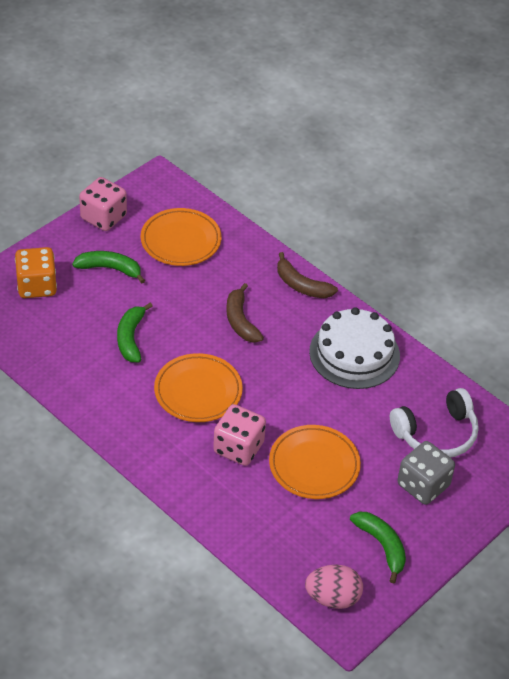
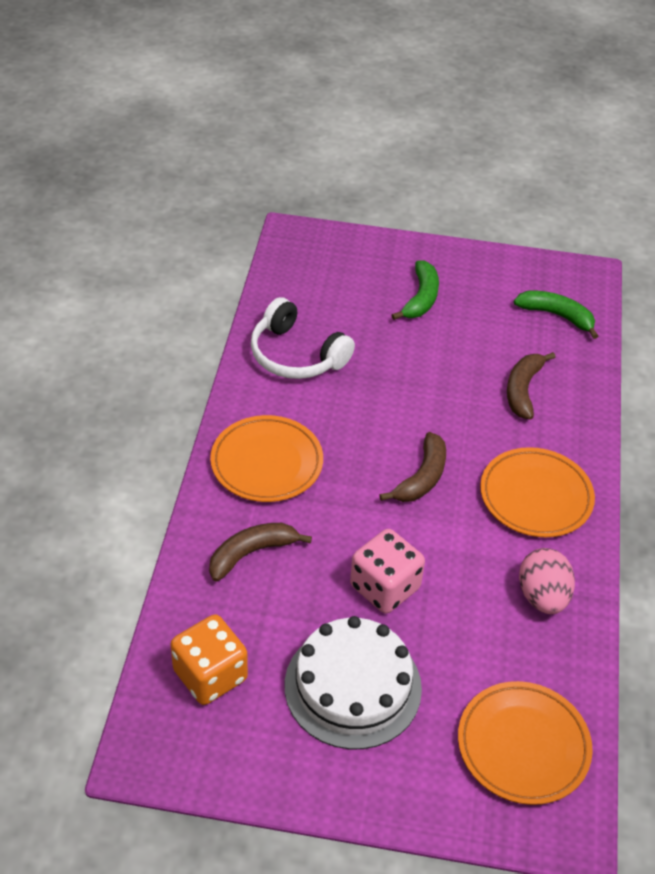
brown banana: [226,283,264,343] [277,252,338,298] = 2 -> [209,523,312,581] [379,432,446,502] [507,352,555,420] = 3
green banana: [72,251,145,283] [117,303,153,362] [350,512,406,583] = 3 -> [391,260,439,320] [514,291,598,339] = 2
grey dice: [397,441,455,505] = 1 -> none = 0
pink dice: [79,177,127,231] [213,404,266,466] = 2 -> [350,529,425,613] = 1

